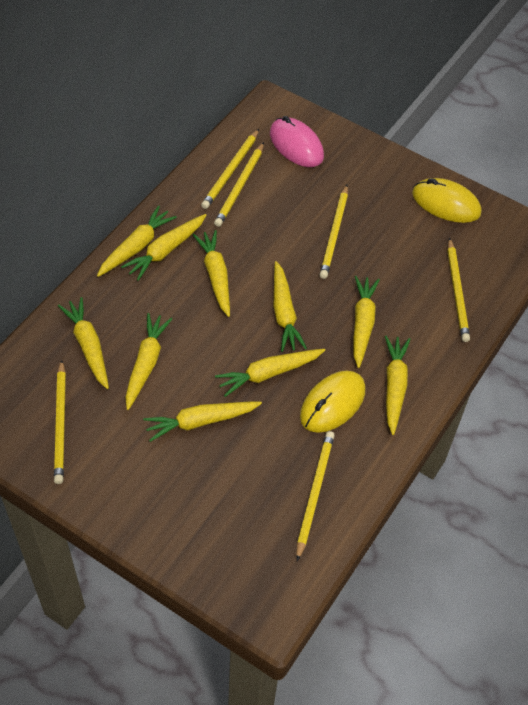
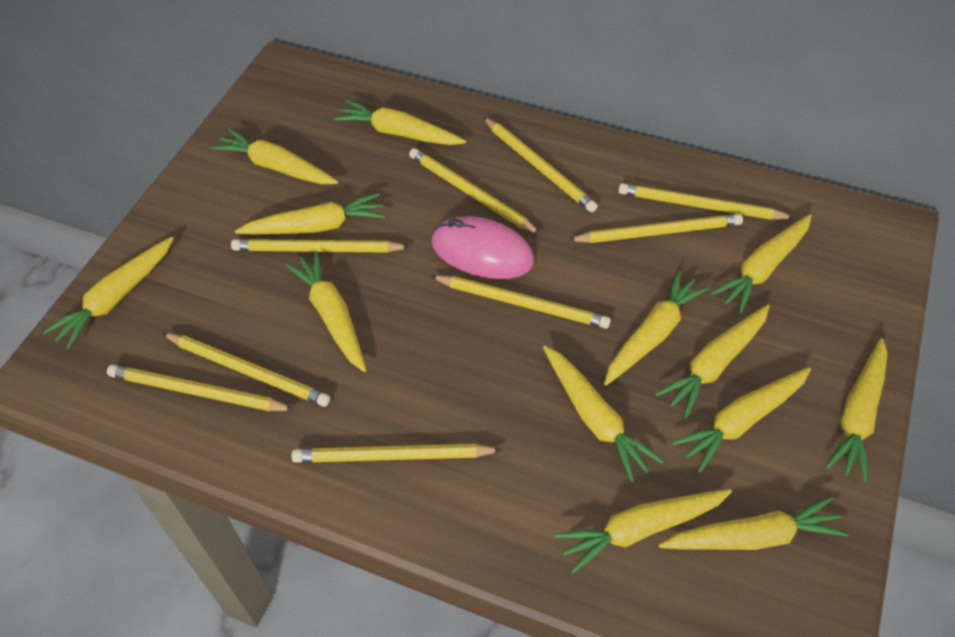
yellow carrot: [58,297,109,389] [97,205,177,277] [121,214,206,281] [125,313,172,410] [143,402,262,442] [193,230,230,317] [215,349,325,397] [274,261,307,352] [353,276,380,368] [385,336,411,435] = 10 -> [44,237,174,350] [211,128,338,184] [235,193,385,234] [285,251,366,372] [334,100,466,145] [543,346,664,482] [555,489,732,574] [604,270,710,385] [655,305,770,418] [659,496,849,550] [672,367,811,473] [710,214,812,314] [825,338,887,484] = 13
yellow mouse: [300,371,365,433] [412,178,481,223] = 2 -> none = 0
yellow pencil: [54,360,66,484] [201,129,259,209] [214,142,264,227] [296,431,335,561] [320,185,348,279] [448,237,470,342] = 6 -> [107,364,295,411] [162,333,330,407] [231,239,410,253] [291,444,502,463] [409,148,541,234] [431,275,611,329] [483,117,598,212] [568,214,743,243] [619,183,795,220] = 9

